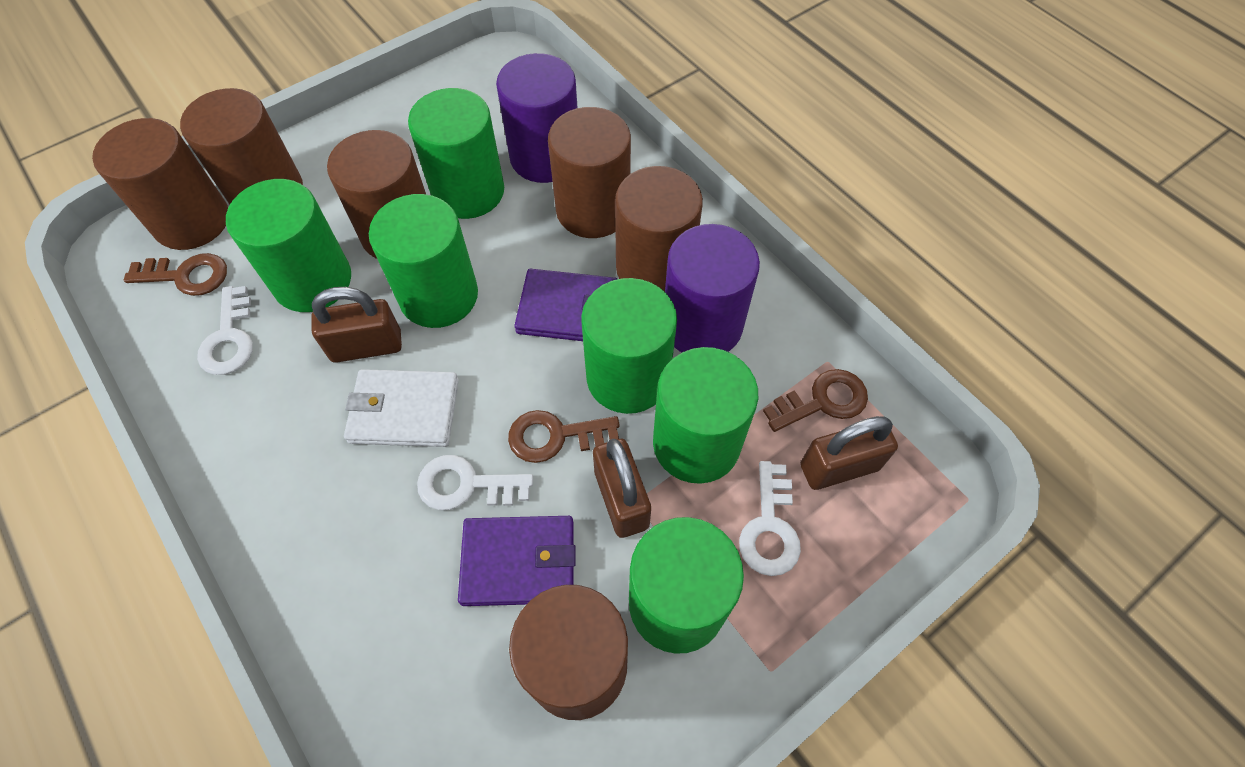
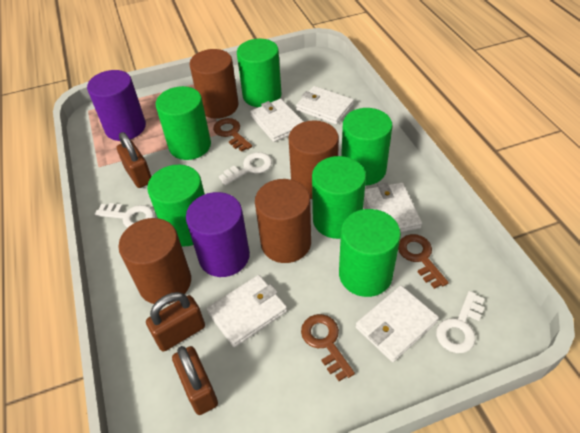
brown cylinder: [92,118,228,250] [180,88,303,204] [327,130,426,259] [509,585,628,720] [548,107,631,238] [615,166,703,292] = 6 -> [118,218,191,304] [190,49,239,119] [255,179,311,263] [288,120,339,199] = 4
purple wallet: [458,516,576,606] [514,269,617,341] = 2 -> none = 0
white wallet: [344,369,459,447] = 1 -> [207,275,287,347] [250,99,304,142] [296,86,354,125] [356,285,439,362] [364,182,422,232] = 5

